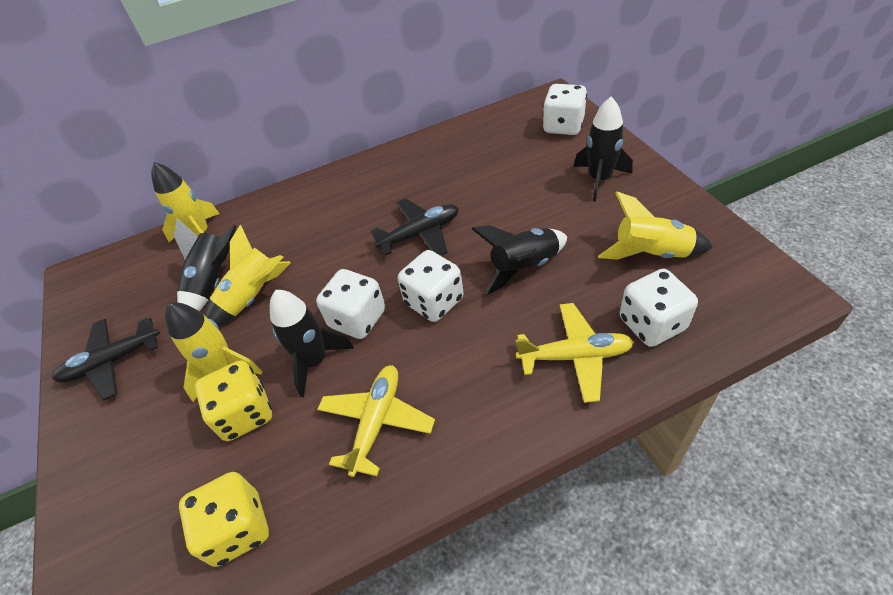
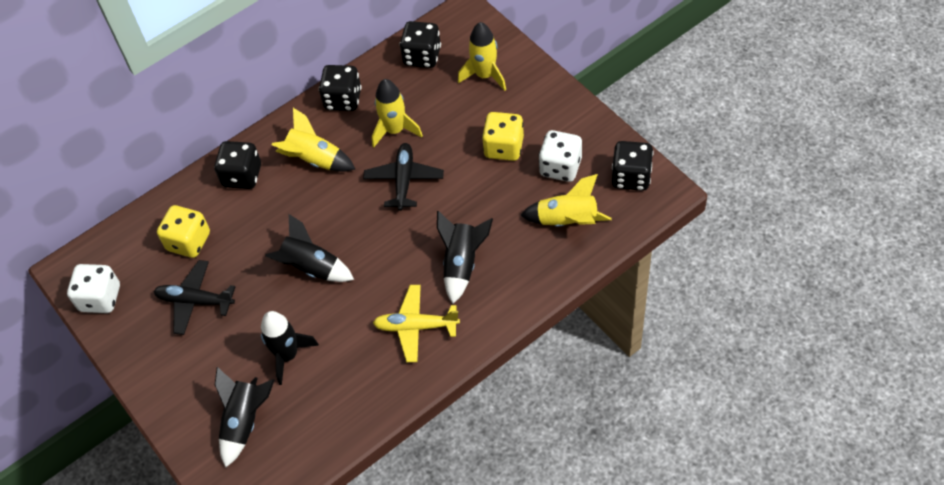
black dice: none = 0 -> [214,141,261,189] [319,65,362,111] [400,21,441,68] [612,141,653,191] = 4
white dice: [316,269,385,339] [398,250,464,322] [543,84,587,135] [620,269,698,347] = 4 -> [67,264,120,313] [539,130,582,182] = 2
yellow plane: [317,365,435,477] [516,303,634,403] = 2 -> [373,285,460,362] = 1

